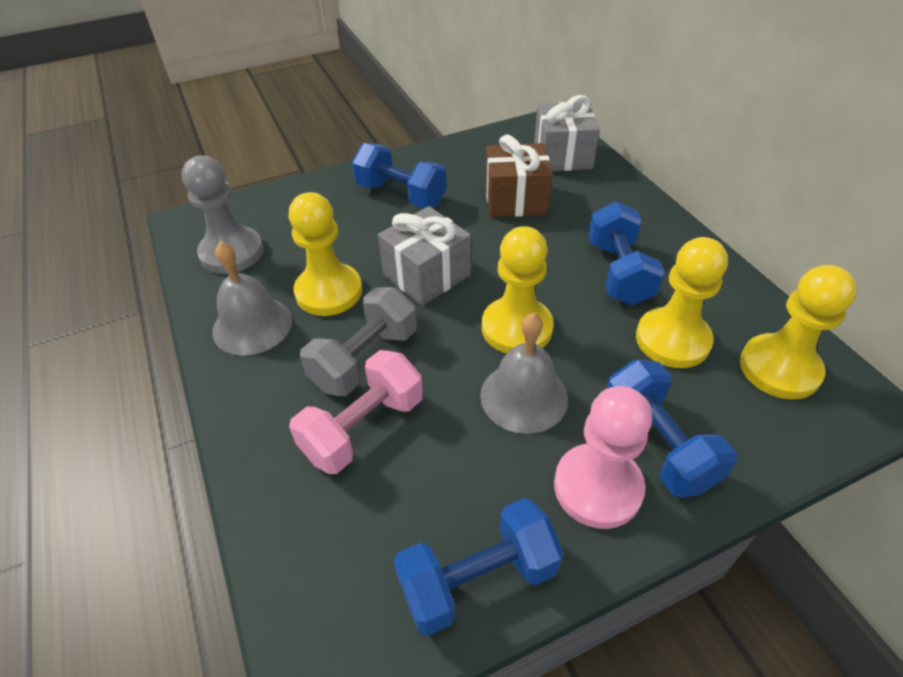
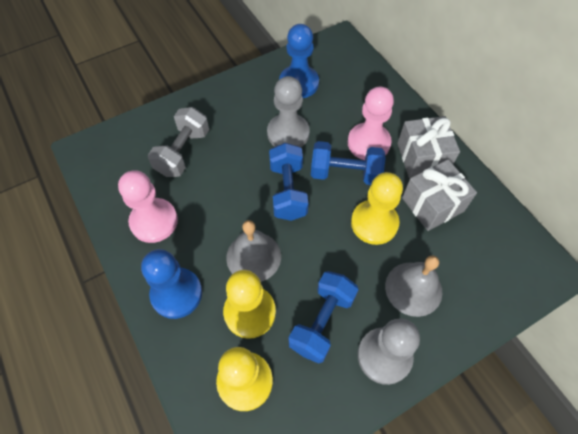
blue dumbbell: [352,143,447,208] [394,498,563,636] [588,202,665,305] [606,360,737,498] = 4 -> [269,143,308,221] [289,271,359,363] [311,141,386,185] = 3
blue pawn: none = 0 -> [141,249,202,319] [279,24,319,98] = 2
brown gift: [485,134,553,217] = 1 -> none = 0
grey pawn: [182,156,263,274] = 1 -> [267,76,310,147] [358,319,420,385] = 2
pink dumbbell: [289,350,423,474] = 1 -> none = 0
pink pawn: [554,386,652,529] = 1 -> [118,170,178,243] [348,87,394,160] = 2
yellow pawn: [289,192,362,316] [482,226,553,354] [636,237,728,368] [740,265,857,399] = 4 -> [216,347,273,411] [223,270,276,339] [351,172,403,245] = 3

